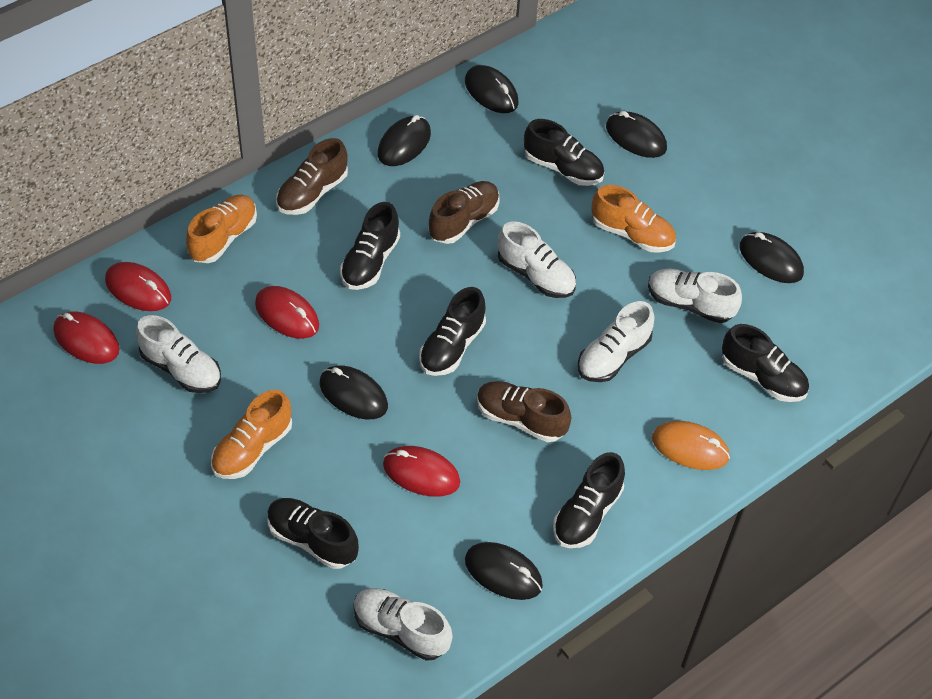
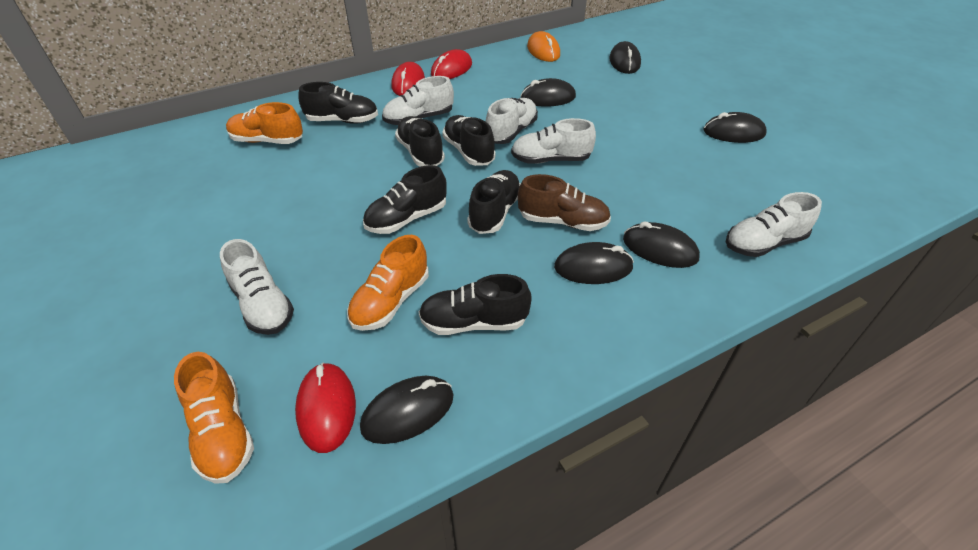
brown shoe: [276,138,348,215] [428,181,500,244] [477,381,572,442] = 3 -> [518,174,611,231] = 1
red mouse: [53,311,120,364] [105,262,171,311] [255,286,319,339] [383,446,460,497] = 4 -> [295,362,356,453] [391,62,425,96] [431,49,472,79] = 3

